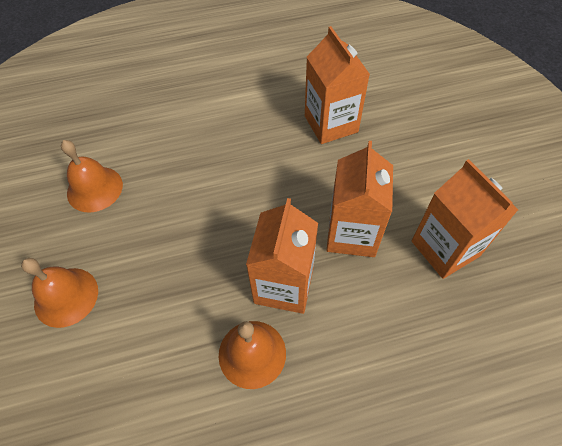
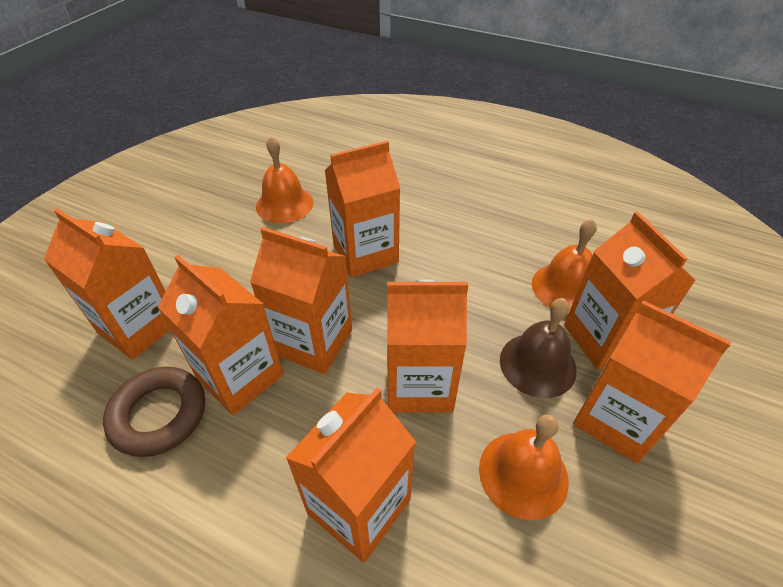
brown bell: none = 0 -> [500,298,577,398] = 1
brown ring: none = 0 -> [103,367,205,457] = 1
orange carton: [246,198,318,314] [305,26,370,144] [327,141,393,257] [412,159,518,279] = 4 -> [44,208,170,360] [158,255,284,415] [250,227,352,374] [286,388,416,562] [325,141,400,277] [387,280,468,413] [564,212,696,370] [573,300,731,463] = 8

